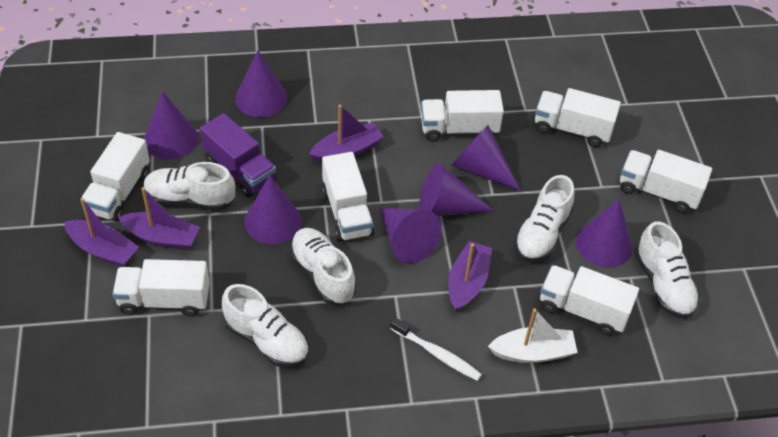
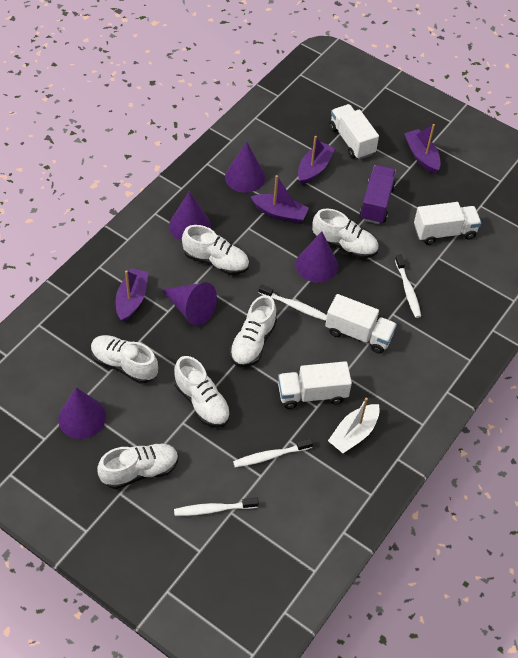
purple cone: [144,91,198,160] [235,50,287,117] [244,175,302,244] [380,208,442,264] [419,163,494,216] [452,125,521,191] [576,199,633,268] = 7 -> [58,387,106,439] [162,282,217,326] [169,191,211,241] [225,142,265,193] [296,232,338,283] = 5
white shoe: [144,162,235,211] [221,284,309,368] [290,228,356,305] [514,175,574,262] [635,221,700,319] = 5 -> [91,335,158,384] [97,443,179,489] [174,356,231,428] [182,225,249,275] [230,295,277,367] [312,209,378,258] = 6
white toothbrush: [390,317,482,381] = 1 -> [174,498,259,516] [233,438,313,468] [259,284,327,321] [395,254,421,318] = 4
white truck: [80,132,150,222] [112,259,210,317] [322,152,374,242] [421,90,504,142] [535,88,621,147] [540,265,639,336] [620,150,712,213] = 7 -> [278,361,352,409] [325,294,397,354] [330,104,379,160] [414,202,481,245] = 4

